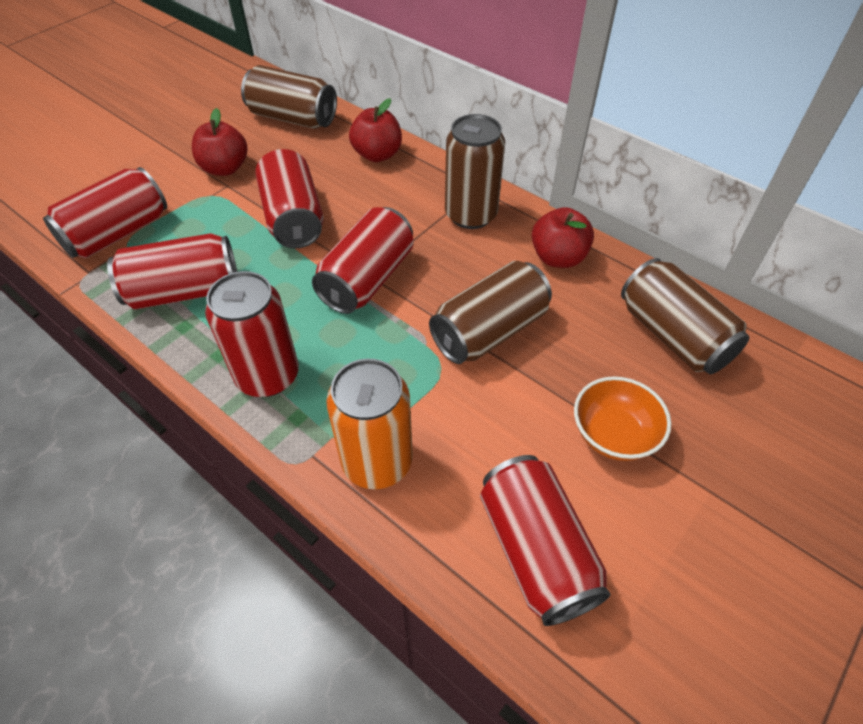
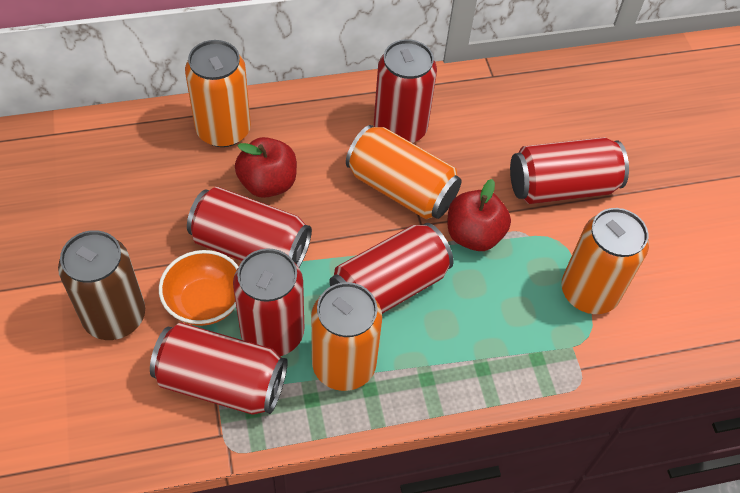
brown can: [241,65,337,129] [429,261,552,364] [445,114,505,229] [621,258,750,374] = 4 -> [58,230,145,340] = 1
orange can: [326,359,413,489] = 1 -> [185,40,251,147] [311,282,382,391] [346,125,461,219] [561,208,649,314] = 4
red apple: [192,108,248,176] [349,98,402,162] [532,207,594,268] = 3 -> [235,137,297,198] [447,179,511,251] = 2

